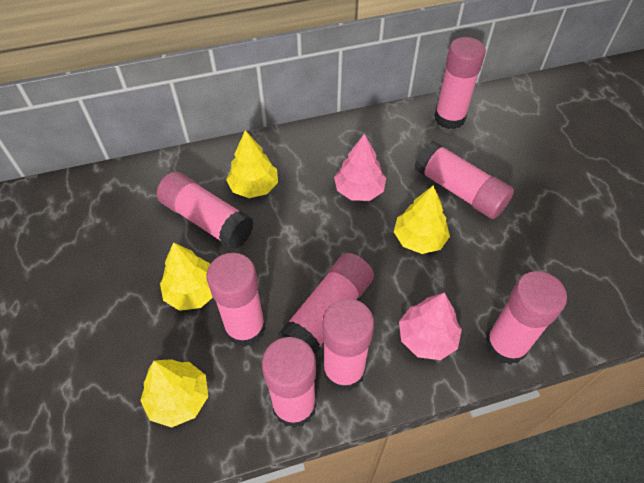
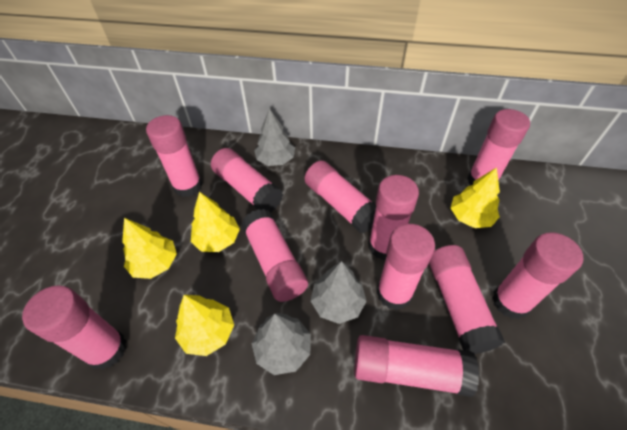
grey tree: none = 0 -> [251,313,311,375] [254,109,295,166] [311,261,366,324] = 3
pink glue stick: [157,172,254,250] [207,253,266,347] [262,337,316,428] [278,253,374,355] [322,299,374,391] [414,141,514,219] [434,37,486,129] [485,271,567,365] = 8 -> [22,285,126,370] [146,115,202,197] [211,148,283,212] [241,209,308,302] [305,161,376,233] [354,335,479,397] [368,175,419,260] [377,224,435,310] [429,245,505,354] [467,109,530,185] [492,232,583,319] = 11
pink tree: [334,134,386,201] [399,293,462,360] = 2 -> none = 0

